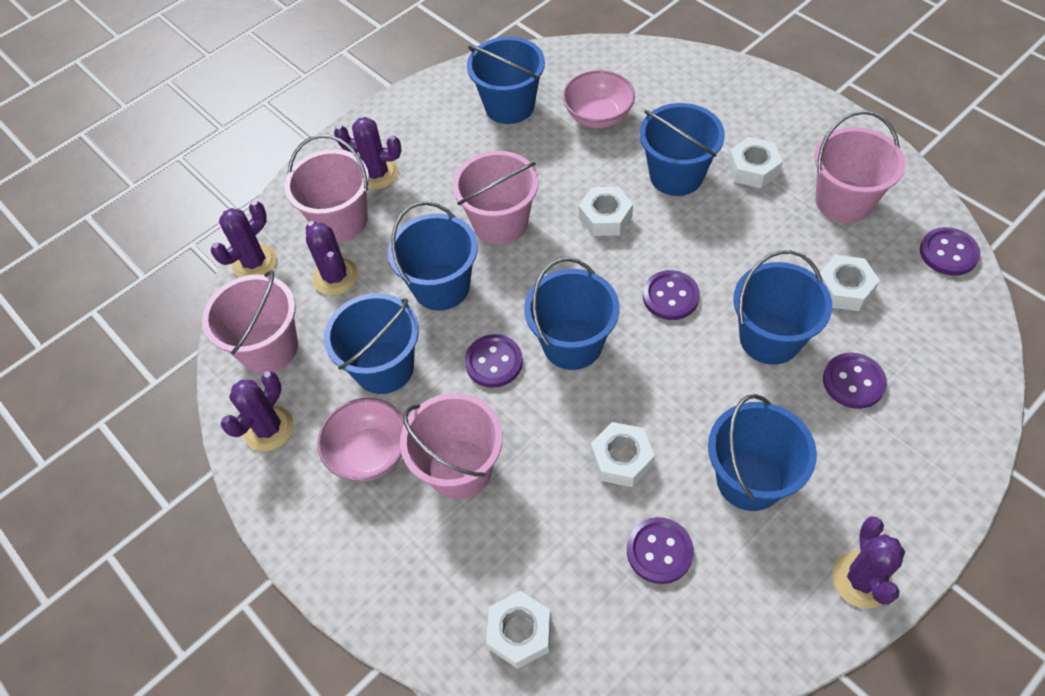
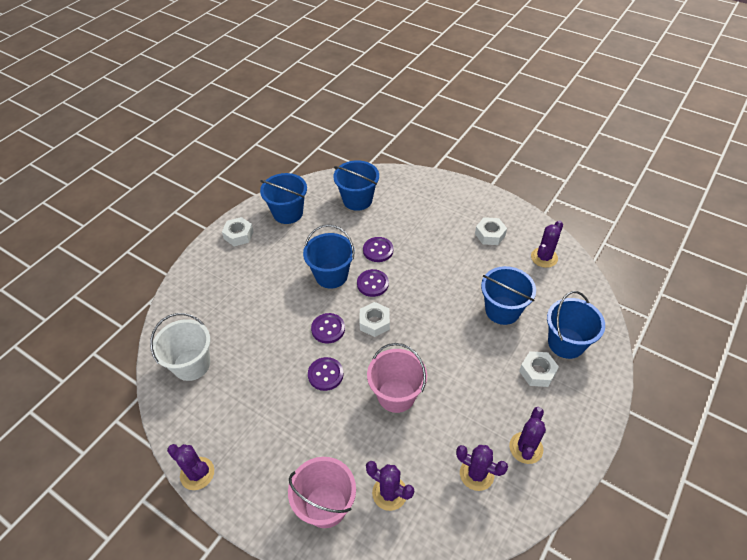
blue bucket: [324,293,419,394] [388,201,478,311] [467,37,545,124] [524,258,620,370] [639,103,725,196] [708,394,817,511] [733,250,832,365] = 7 -> [260,173,307,224] [303,224,355,289] [333,160,379,211] [481,266,536,325] [547,291,605,359] = 5
pink bowl: [317,398,404,481] [563,70,635,128] = 2 -> none = 0
pink bucket: [202,270,298,373] [284,135,369,242] [400,393,503,499] [453,151,539,245] [814,111,905,223] = 5 -> [288,457,356,528] [367,343,427,413] = 2
purple button: [465,334,523,388] [627,517,694,584] [643,270,700,320] [823,353,887,409] [920,227,981,276] = 5 -> [308,357,344,391] [311,313,345,343] [357,269,389,297] [363,237,393,262] = 4
white bucket: none = 0 -> [150,313,210,381] = 1
white nut: [486,591,551,669] [579,186,633,236] [591,422,655,487] [728,137,783,188] [820,255,880,311] = 5 -> [222,217,254,247] [360,302,390,337] [475,217,507,245] [519,351,559,387] = 4

